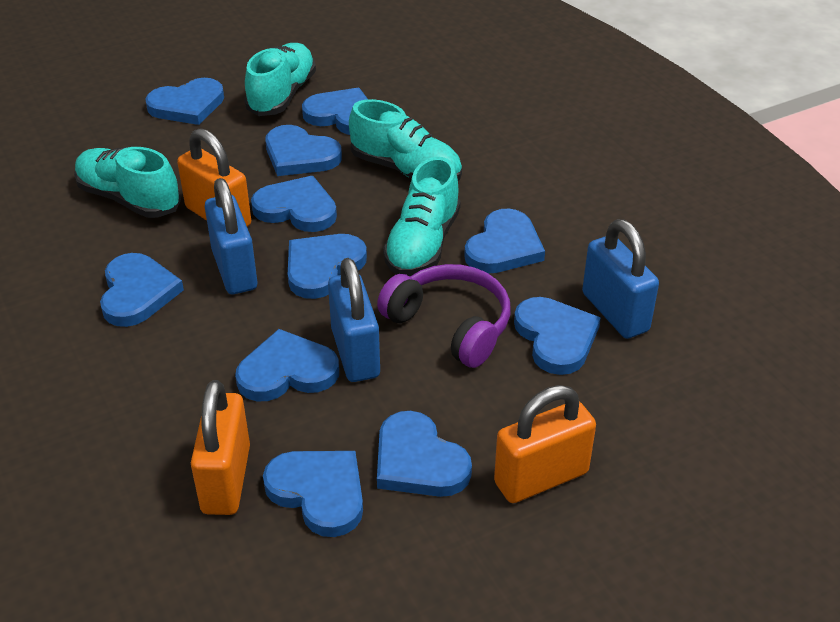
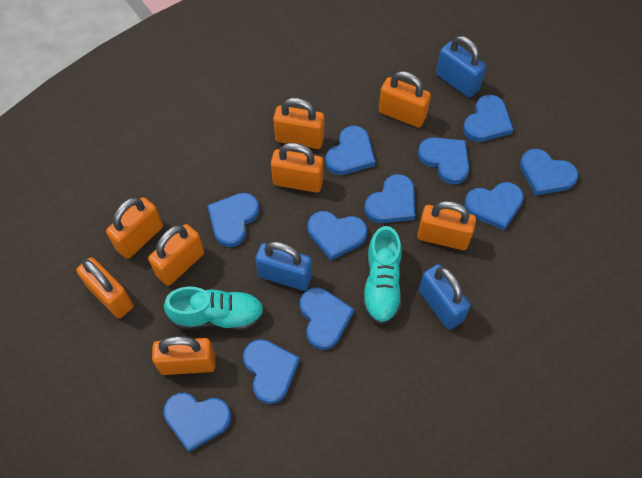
orange padlock: [177,128,251,227] [191,380,250,515] [494,385,596,503] = 3 -> [76,257,133,318] [106,197,163,259] [148,224,204,286] [152,336,215,375] [271,143,323,193] [273,98,324,149] [379,71,431,127] [417,201,476,250] = 8
purple headphones: [377,264,510,368] = 1 -> none = 0
turquoise shoe: [74,147,181,218] [244,43,316,116] [349,99,462,181] [383,157,461,276] = 4 -> [164,287,265,330] [362,226,402,325] = 2

